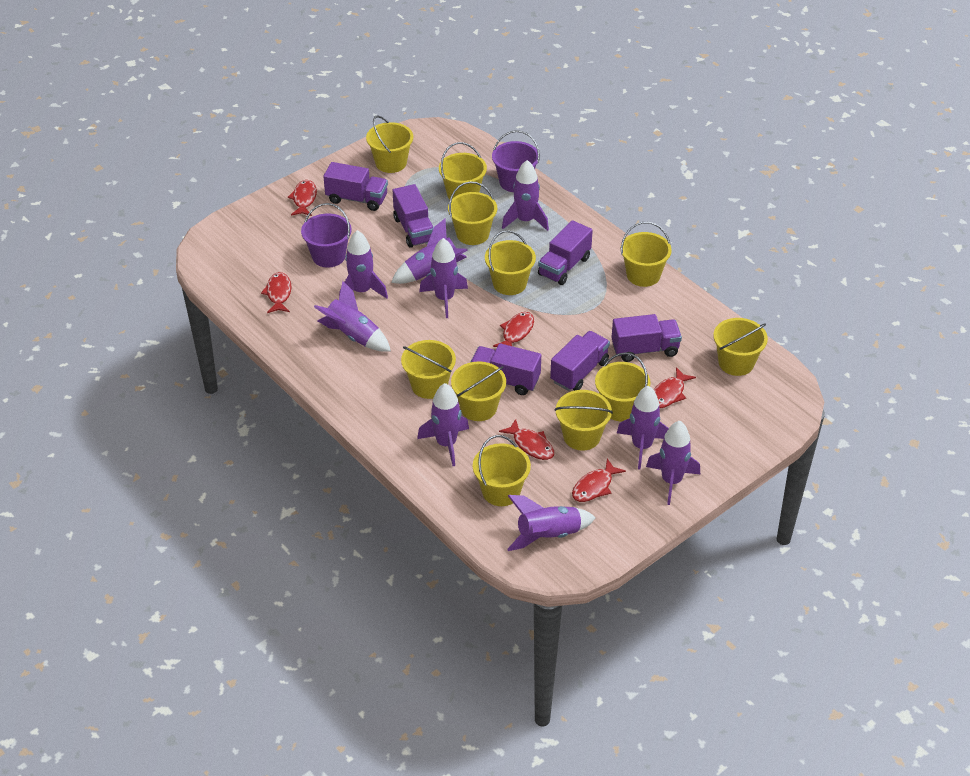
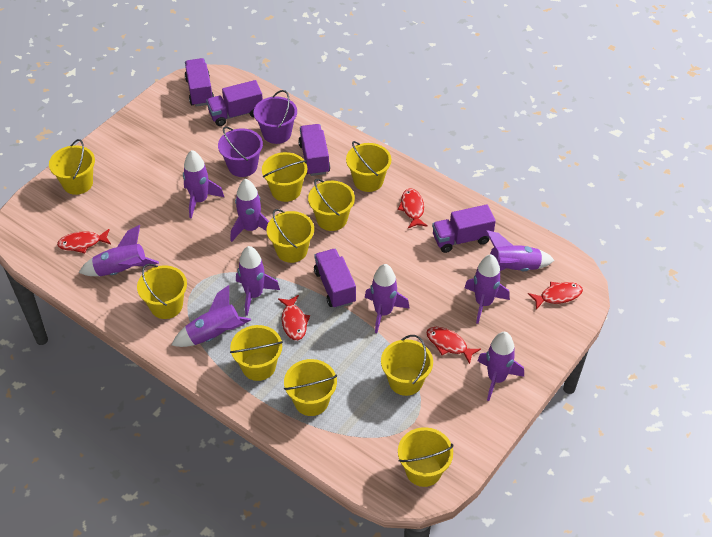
purple truck: [323,162,388,211] [393,184,434,248] [471,343,541,395] [538,220,593,285] [550,331,610,391] [611,314,682,362] = 6 -> [184,58,214,107] [206,80,263,126] [298,124,330,176] [314,249,356,308] [432,204,496,253] = 5
red fish: [261,272,292,313] [288,180,317,216] [493,312,534,347] [499,419,554,460] [572,459,626,502] [654,367,696,408] = 6 -> [57,229,111,253] [278,295,310,340] [398,188,428,228] [426,327,481,364] [528,282,583,310] = 5
yellow bucket: [366,116,413,173] [401,340,456,399] [439,142,487,200] [448,181,497,245] [451,362,506,421] [473,435,531,506] [485,230,536,295] [555,390,613,451] [595,352,650,421] [621,222,672,287] [713,318,768,376] = 11 -> [49,139,95,195] [137,264,187,319] [230,325,283,381] [262,152,308,202] [267,209,314,263] [284,359,337,416] [308,179,355,231] [346,141,391,192] [381,335,433,396] [398,427,454,487] = 10

